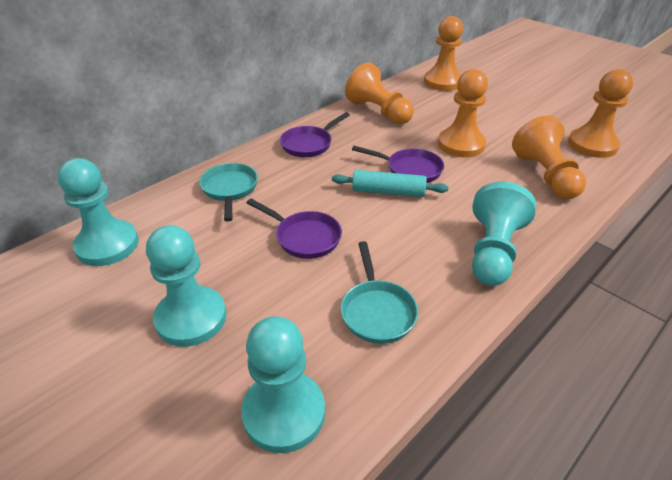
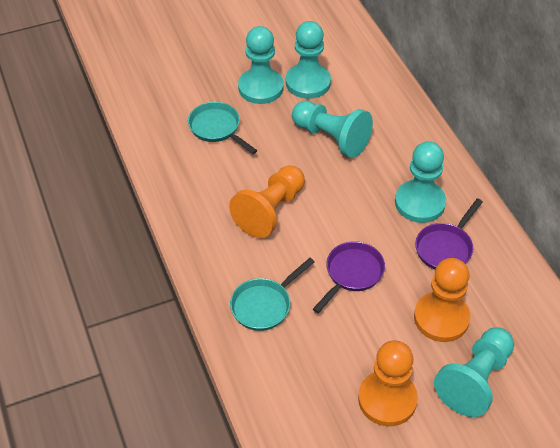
orange pawn: [345,62,414,124] [424,16,463,91] [438,69,488,158] [512,115,586,199] [568,69,633,158] = 5 -> [229,165,305,238] [358,340,418,426] [414,258,470,342] = 3
purple pan: [247,199,342,259] [280,112,350,157] [352,146,444,183] = 3 -> [313,241,385,313] [415,198,483,270] = 2
turquoise pawn: [58,158,139,266] [146,225,226,347] [241,316,325,453] [472,181,536,286] = 4 -> [238,26,284,104] [286,21,331,99] [292,101,373,158] [395,141,446,223] [434,328,514,417] = 5
turquoise rolling pin: [332,170,449,197] = 1 -> none = 0

